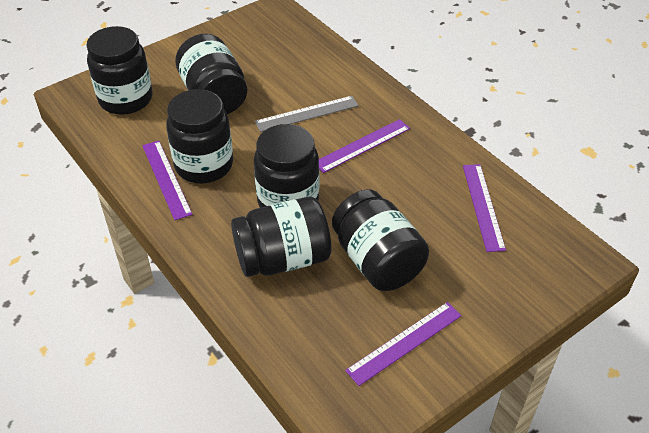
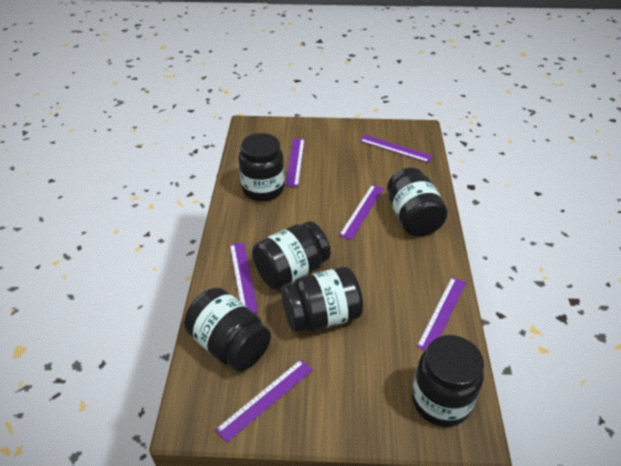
grey ruler: [255,96,359,132] = 1 -> none = 0
purple ruler: [142,141,193,220] [319,119,410,173] [345,302,462,386] [463,164,506,252] = 4 -> [215,359,313,443] [230,242,258,313] [286,139,305,187] [339,185,384,240] [359,135,432,163] [417,277,466,351] = 6

